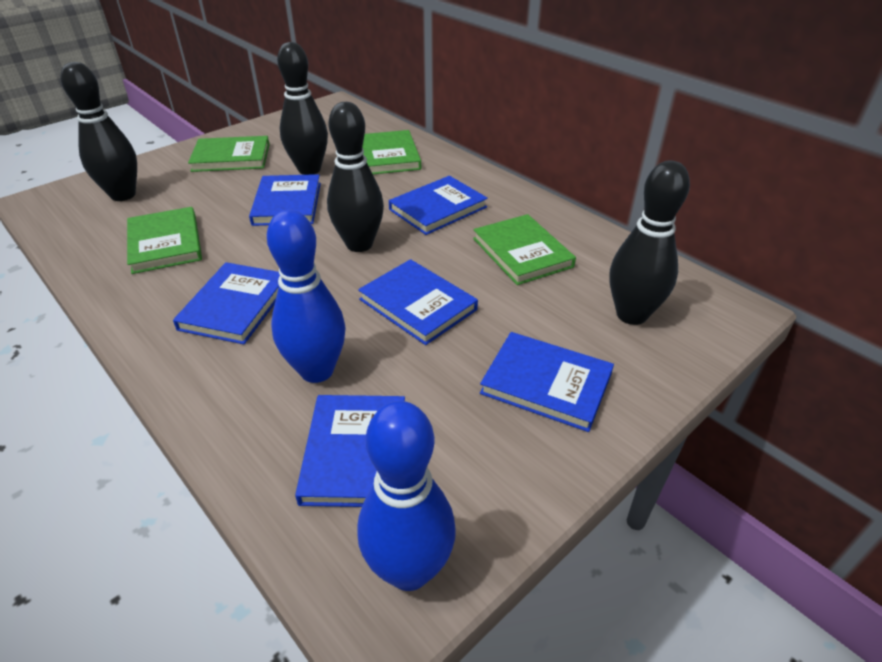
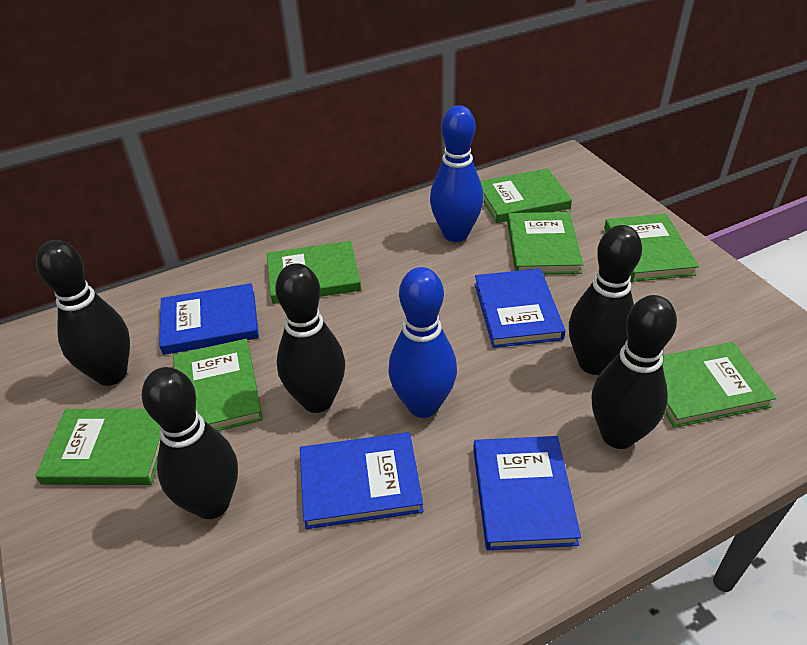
black bowling pin: [61,62,137,201] [277,42,328,175] [327,102,384,252] [610,161,690,325] = 4 -> [36,240,130,386] [142,367,238,519] [275,263,345,413] [569,225,642,375] [591,295,677,449] = 5
blue book: [173,262,280,344] [249,174,321,226] [295,395,405,507] [358,259,478,345] [389,176,488,235] [480,332,614,432] = 6 -> [159,283,259,355] [300,432,423,529] [473,436,581,550] [475,269,565,348] = 4
green book: [127,207,202,274] [188,136,270,172] [362,130,421,174] [473,214,576,285] = 4 -> [35,409,160,485] [173,339,263,431] [267,241,361,304] [481,168,572,223] [507,212,584,274] [604,214,699,282] [662,342,776,428] = 7

